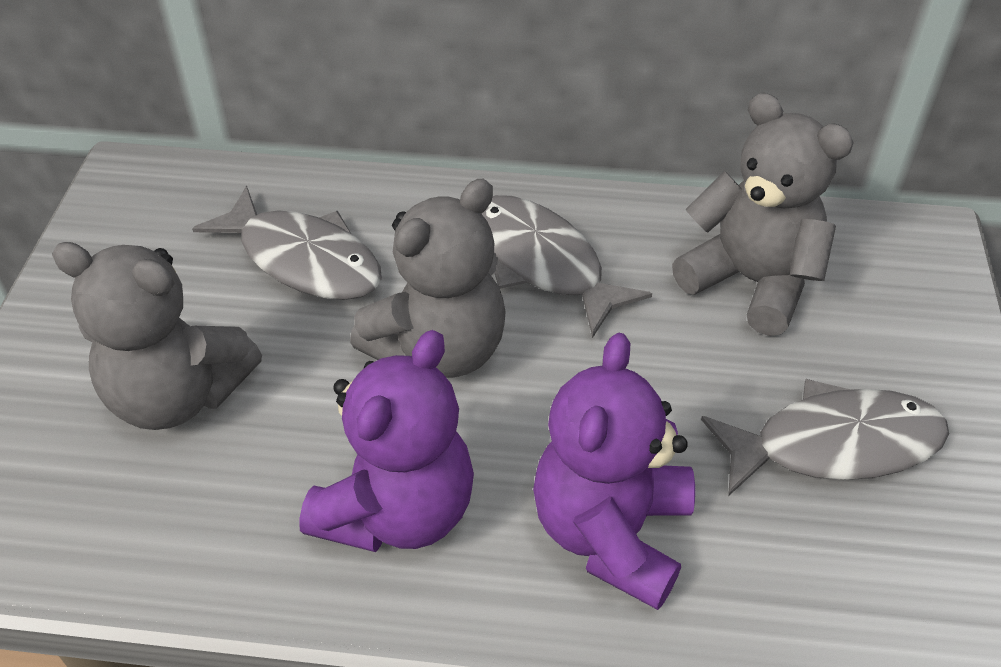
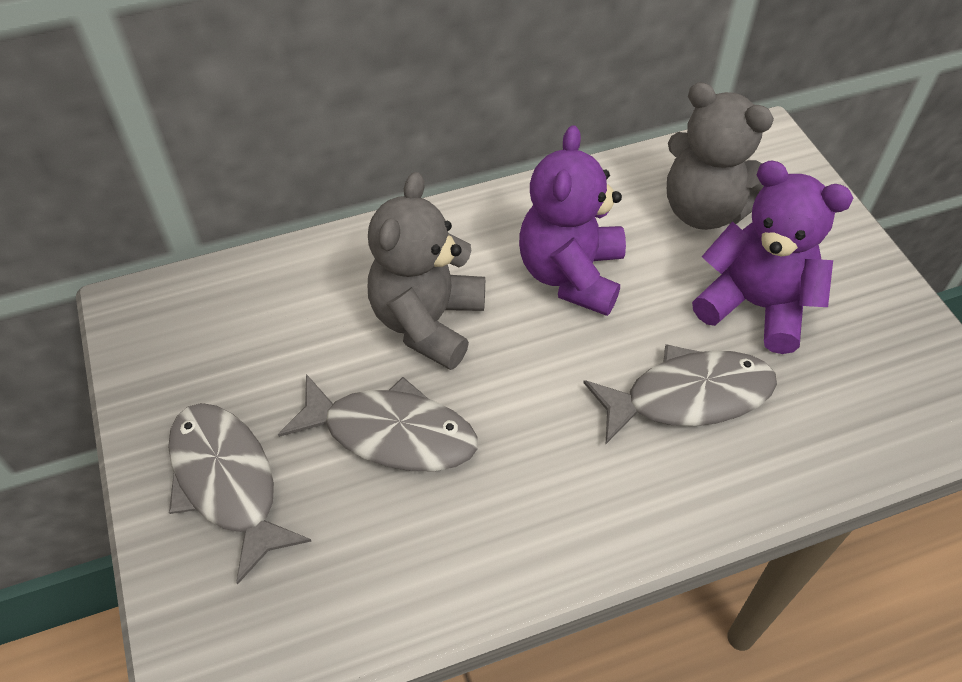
grey teddy bear: [52,242,262,430] [350,179,506,378] [672,93,854,336] = 3 -> [368,172,485,370] [667,82,774,230] = 2

